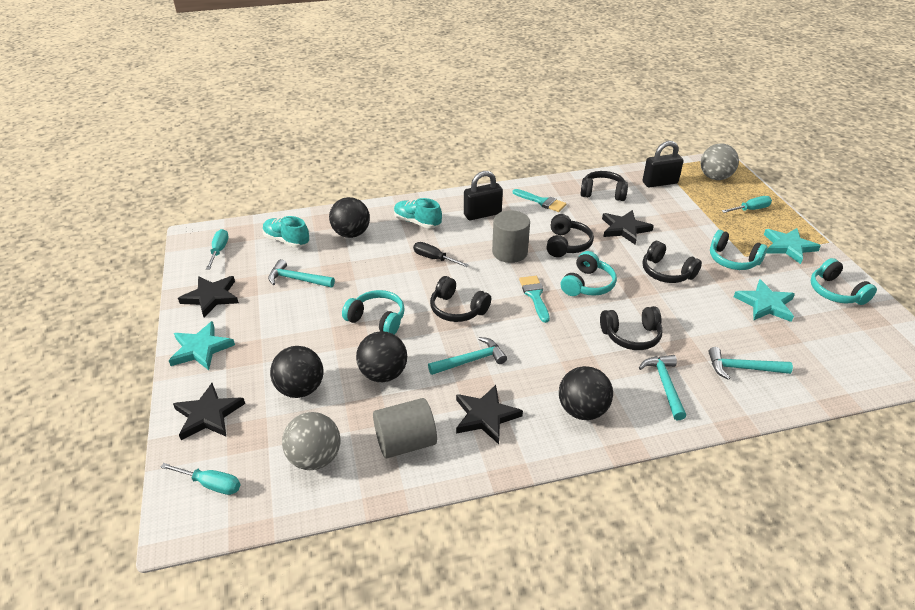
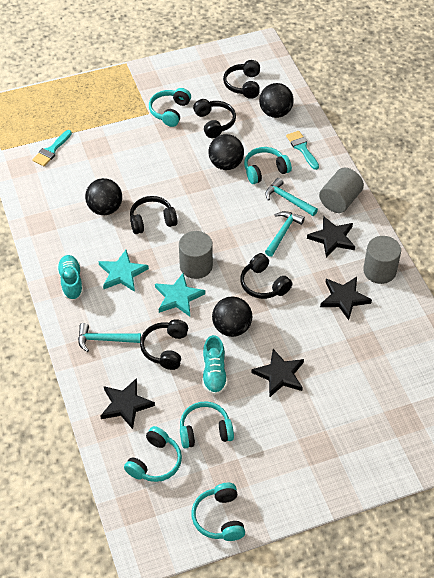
black padlock: [464,171,503,220] [643,141,684,188] = 2 -> none = 0
black screwdriver: [413,242,469,267] = 1 -> none = 0
grey ball: [282,412,341,470] [700,144,739,180] = 2 -> none = 0
grey cylinder: [373,398,437,458] [492,210,530,263] = 2 -> [179,231,213,279] [319,168,364,213] [363,236,401,284] = 3
turquoise hammer: [268,259,335,288] [428,337,507,375] [639,355,686,420] [708,347,793,380] = 4 -> [78,323,141,352] [265,178,318,216] [265,211,305,257] = 3
turquoise headphones: [342,290,405,335] [561,251,617,296] [710,230,768,270] [811,258,877,305] = 4 -> [124,426,182,482] [149,88,191,127] [180,402,234,448] [191,483,245,541] [244,147,292,184] = 5
turquoise screwdriver: [160,463,240,495] [206,229,229,270] [722,196,772,213] = 3 -> none = 0
turquoise star: [169,321,235,370] [734,279,795,322] [764,228,821,264] = 3 -> [98,250,149,292] [155,273,205,317] = 2

